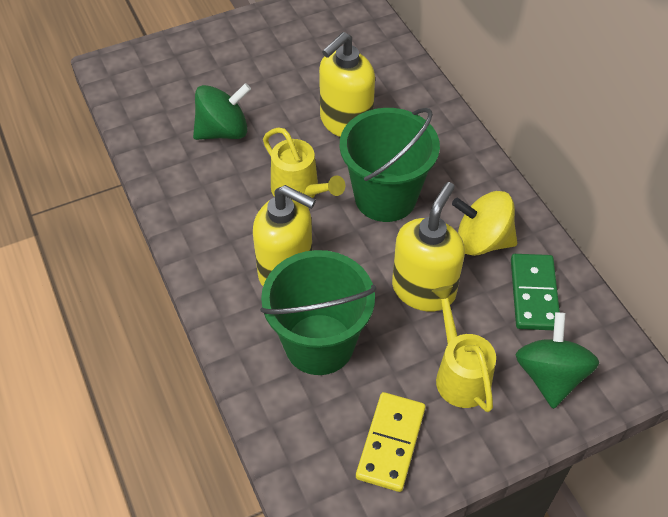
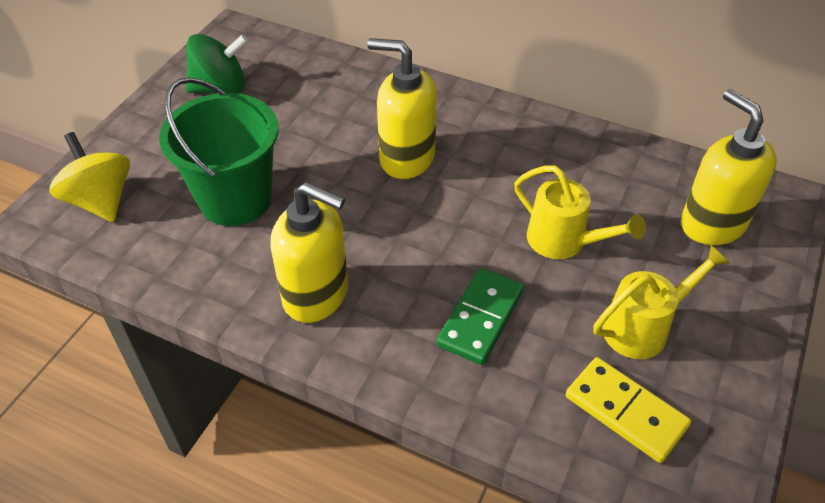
green bucket: [260,250,377,375] [340,108,440,222] = 2 -> [159,77,279,226] = 1
green spinning top: [193,83,251,140] [515,312,599,409] = 2 -> [186,34,248,93] = 1

